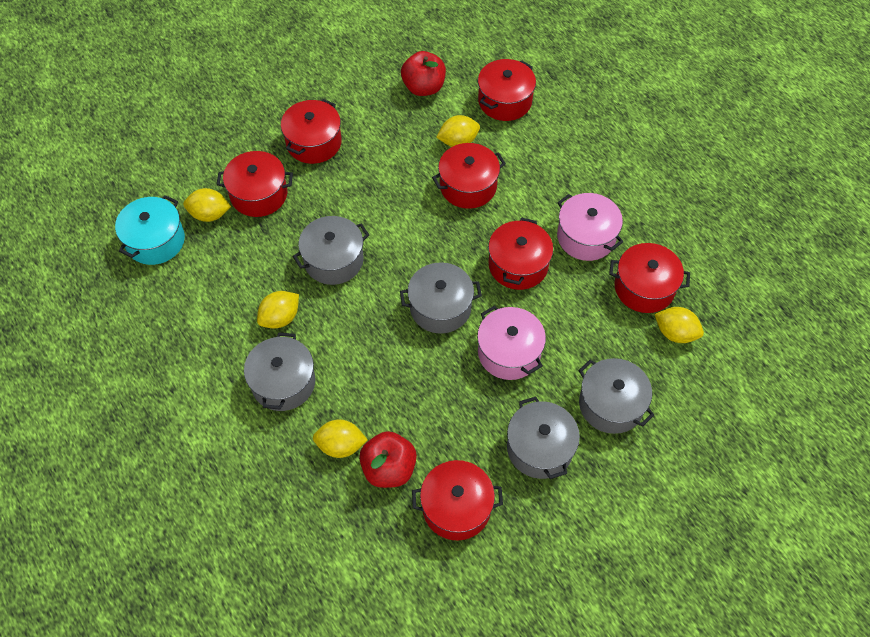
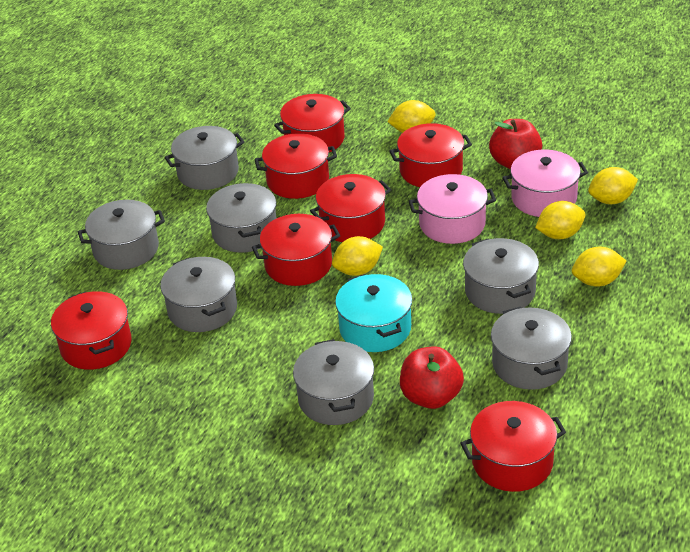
grey pot: [244,332,315,411] [293,216,369,285] [400,262,482,334] [507,397,580,479] [578,358,654,434] = 5 -> [78,200,165,270] [160,257,237,332] [164,126,245,190] [206,183,276,253] [293,339,374,425] [463,238,539,314] [491,307,572,390] = 7

